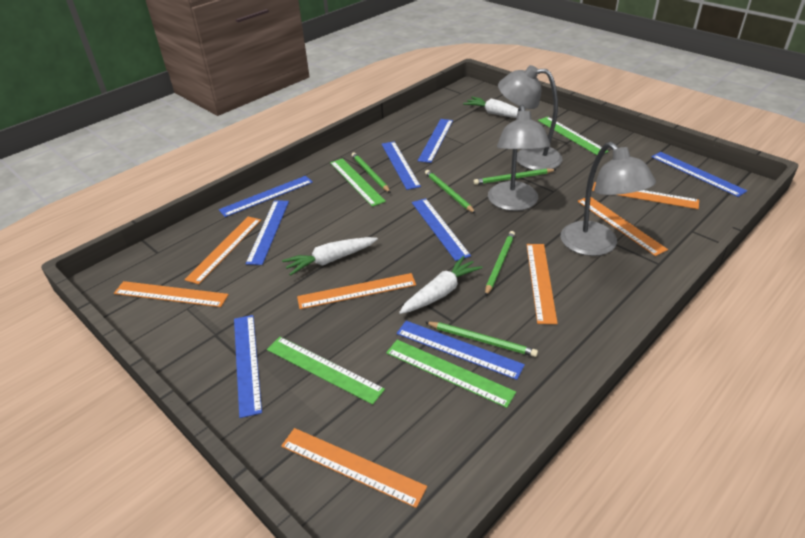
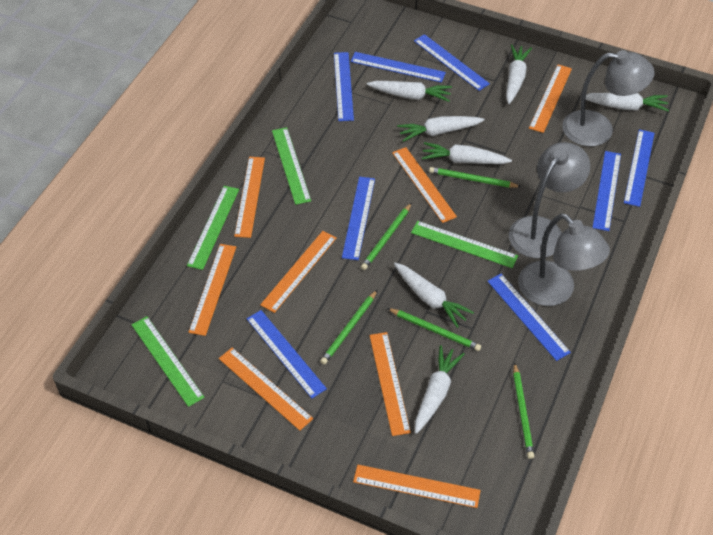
orange ruler: [114,281,229,307] [184,216,261,284] [281,428,427,508] [297,273,416,309] [527,244,558,324] [578,197,668,256] [592,182,699,209] = 7 -> [188,244,236,336] [219,348,313,431] [234,157,265,238] [260,231,337,313] [353,465,481,508] [369,332,411,436] [392,147,457,223] [529,65,572,133] = 8
white carrot: [282,237,378,276] [399,256,483,314] [463,97,532,118] = 3 -> [367,81,452,102] [394,263,474,328] [397,116,484,142] [415,345,465,434] [422,142,512,164] [506,44,532,104] [586,93,669,111] = 7

